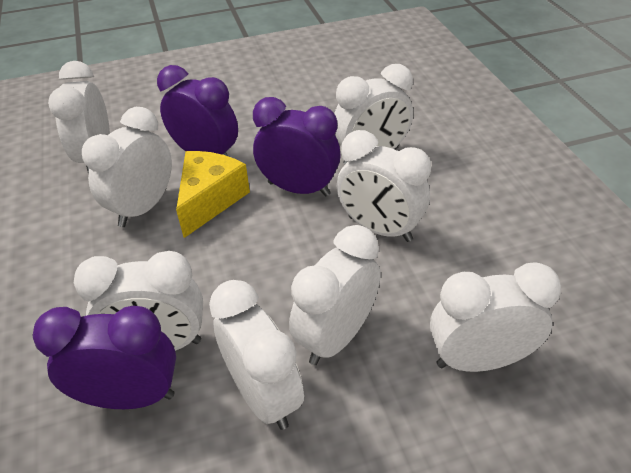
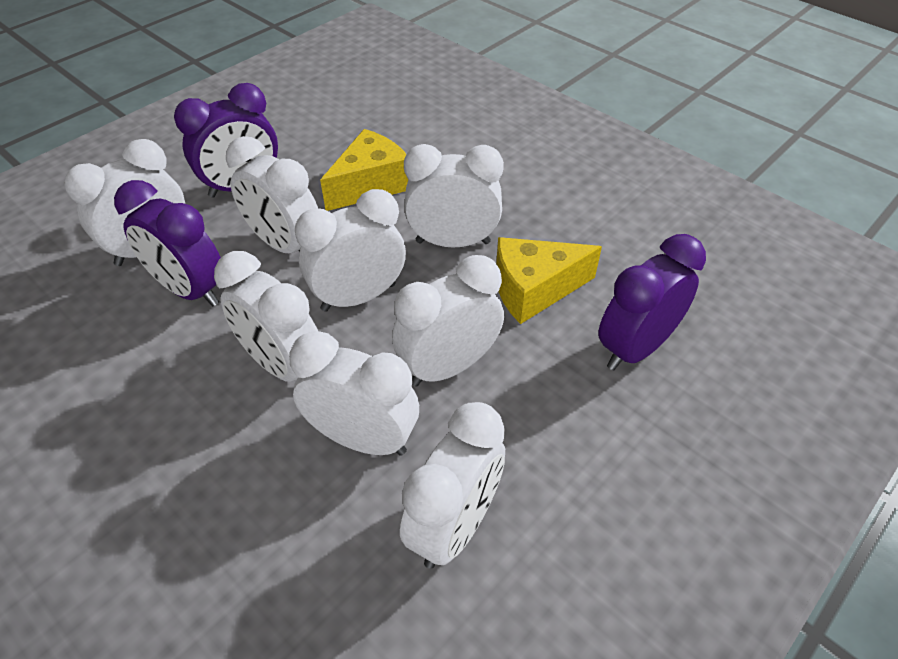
yellow cheese: [176,151,250,238] = 1 -> [320,129,409,211] [496,237,602,324] = 2

